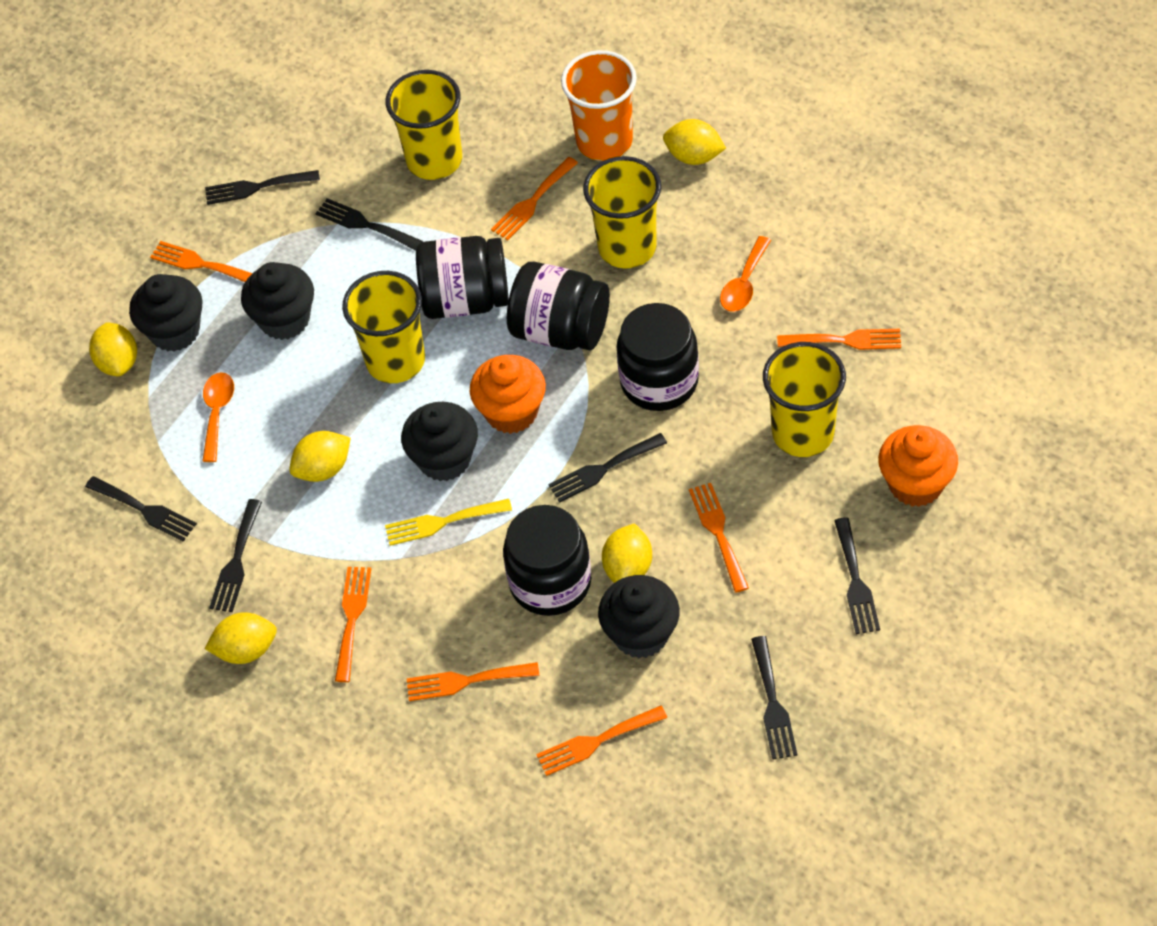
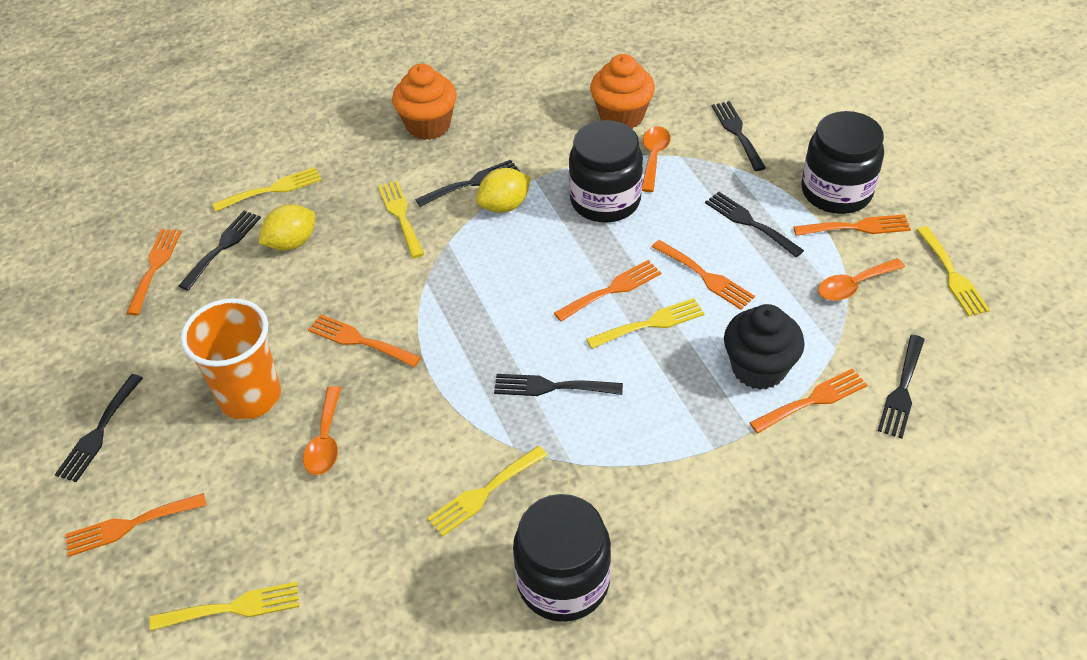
black cupcake: [129,274,203,351] [241,262,314,340] [401,402,478,481] [598,575,680,658] = 4 -> [724,304,805,390] = 1
black jar: [416,236,509,319] [503,505,591,616] [507,262,610,350] [617,303,699,411] = 4 -> [513,494,611,622] [569,120,643,223] [801,111,884,214] = 3
orange spoon: [203,372,234,462] [720,236,771,312] = 2 -> [303,386,341,475] [642,126,671,192] [818,258,905,301] = 3
yellow cup: [342,271,425,383] [386,70,462,180] [583,156,661,268] [763,342,846,457] = 4 -> none = 0
yellow fork: [385,499,512,546] = 1 -> [149,582,299,631] [213,167,322,212] [378,181,424,258] [427,446,548,537] [586,298,705,349] [917,226,990,316] = 6
yellow lemon: [89,322,137,376] [205,612,277,664] [289,431,351,482] [602,523,652,583] [663,119,726,165] = 5 -> [258,204,316,251] [476,168,531,213] = 2

